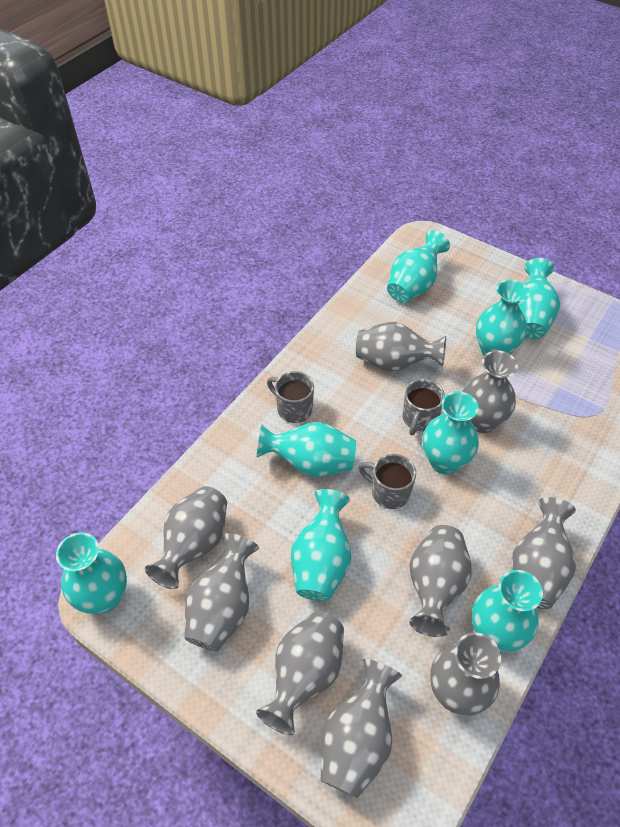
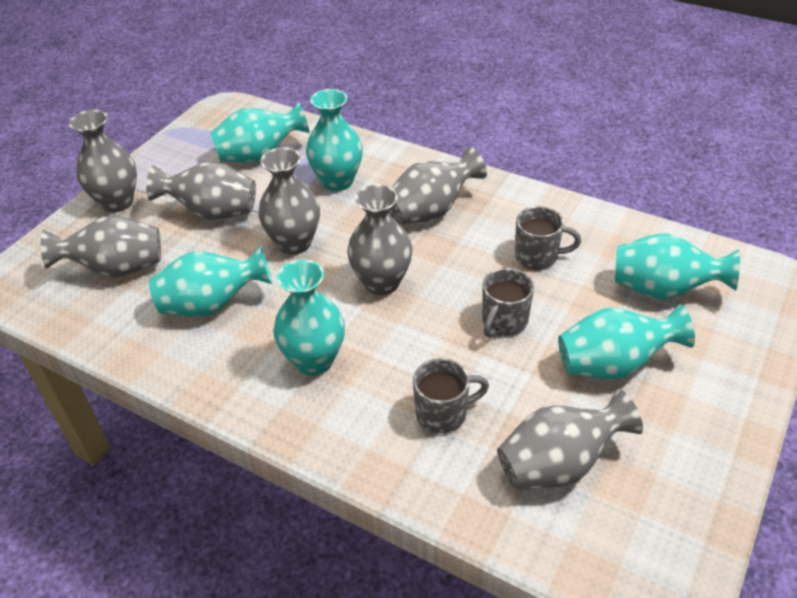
grey vase: [145,486,227,589] [184,533,259,651] [256,611,344,735] [321,659,402,798] [356,322,446,372] [409,525,472,637] [430,632,501,716] [463,350,518,433] [512,497,576,609] = 9 -> [41,215,161,278] [69,110,137,212] [146,161,256,220] [258,147,320,255] [347,184,413,295] [389,147,487,224] [497,389,643,489] = 7
turquoise vase: [56,532,127,614] [256,422,356,477] [291,489,351,601] [387,230,450,303] [423,391,479,474] [472,570,543,652] [476,280,529,356] [518,258,560,339] = 8 -> [149,245,272,317] [210,101,310,163] [273,259,345,375] [306,89,363,191] [558,304,695,379] [615,233,740,299] = 6

